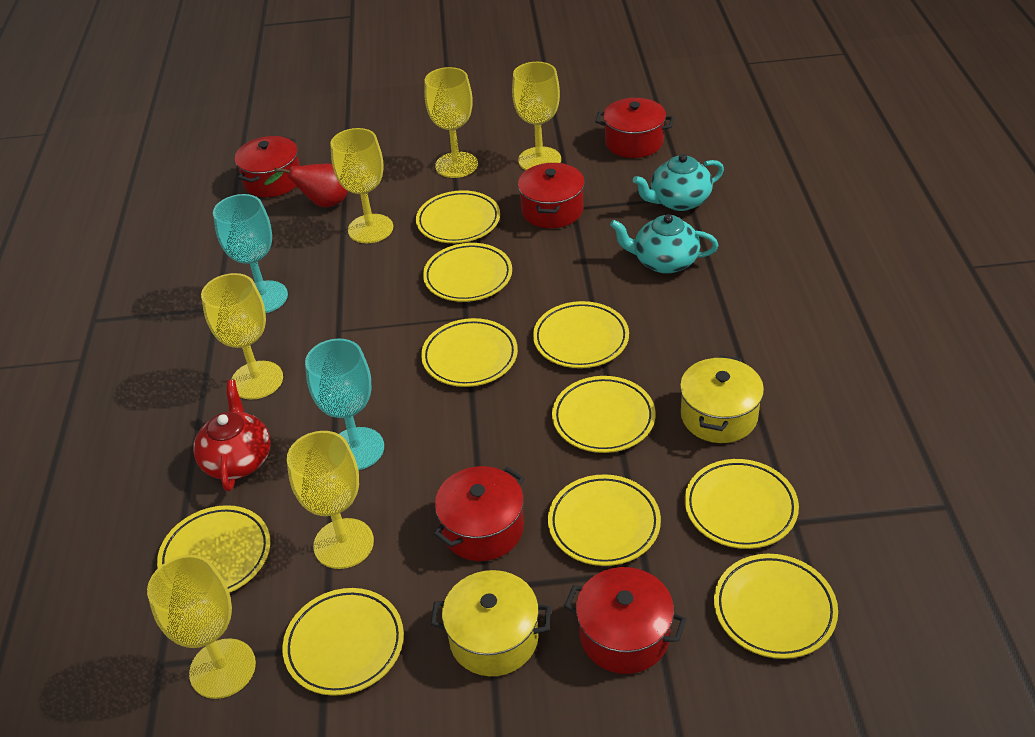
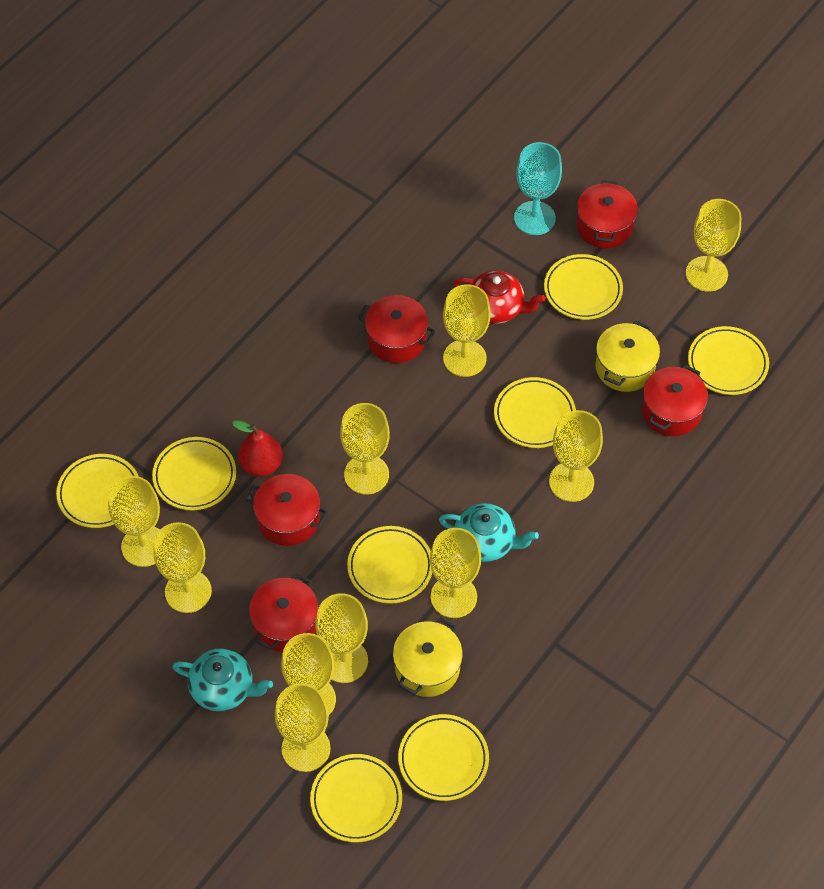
turquoise goblet: [213,194,288,313] [305,339,384,470] = 2 -> [514,142,562,235] = 1
yellow goblet: [147,555,256,699] [201,273,283,400] [287,431,374,569] [330,128,393,243] [424,67,478,178] [512,62,561,170] = 6 -> [108,476,160,567] [153,522,212,613] [275,683,331,772] [281,633,336,715] [315,593,368,683] [340,403,390,494] [430,528,481,618] [443,284,491,377] [549,410,603,502] [686,199,741,292] = 10
yellow plate: [157,505,270,593] [282,588,404,696] [416,190,500,243] [421,318,518,387] [423,243,512,302] [533,301,629,368] [548,474,661,566] [552,376,656,453] [685,459,799,549] [714,554,838,659] = 10 -> [56,454,139,528] [152,437,236,510] [310,754,402,843] [347,526,432,604] [398,714,489,801] [494,377,576,448] [544,254,623,320] [688,326,769,395] = 8

